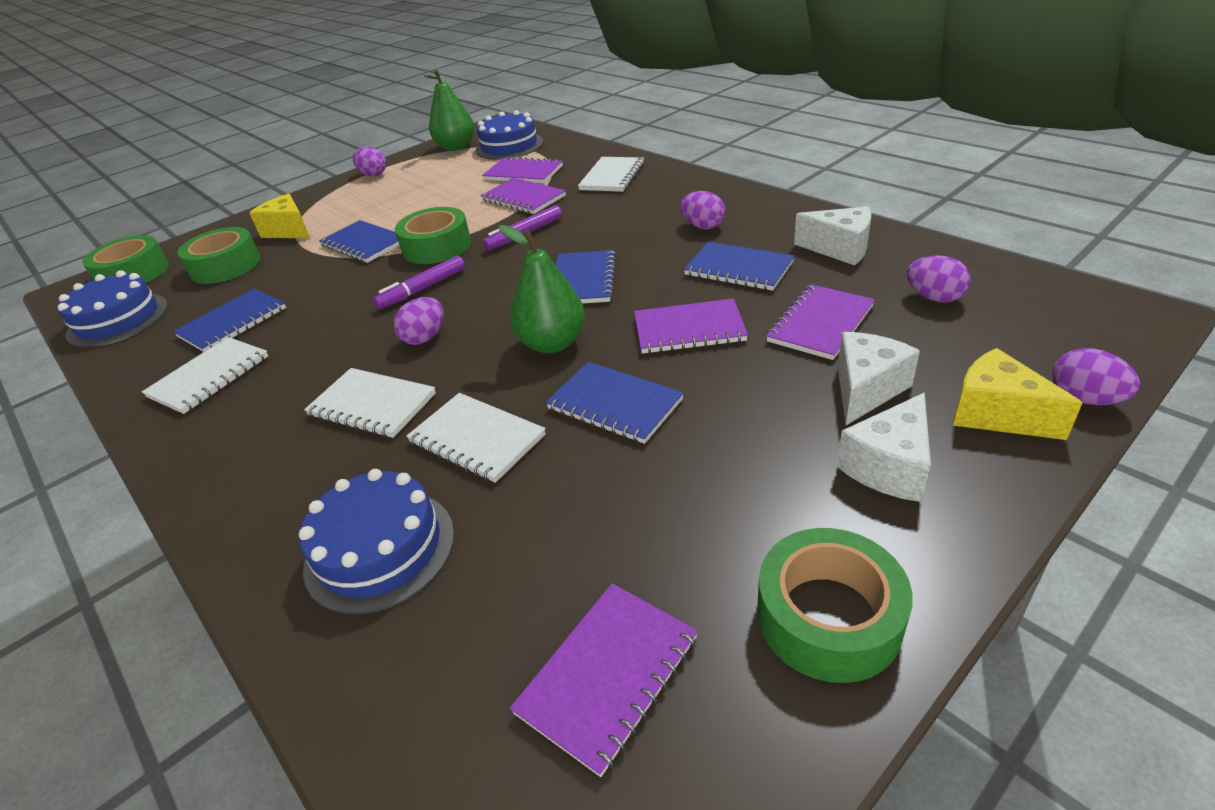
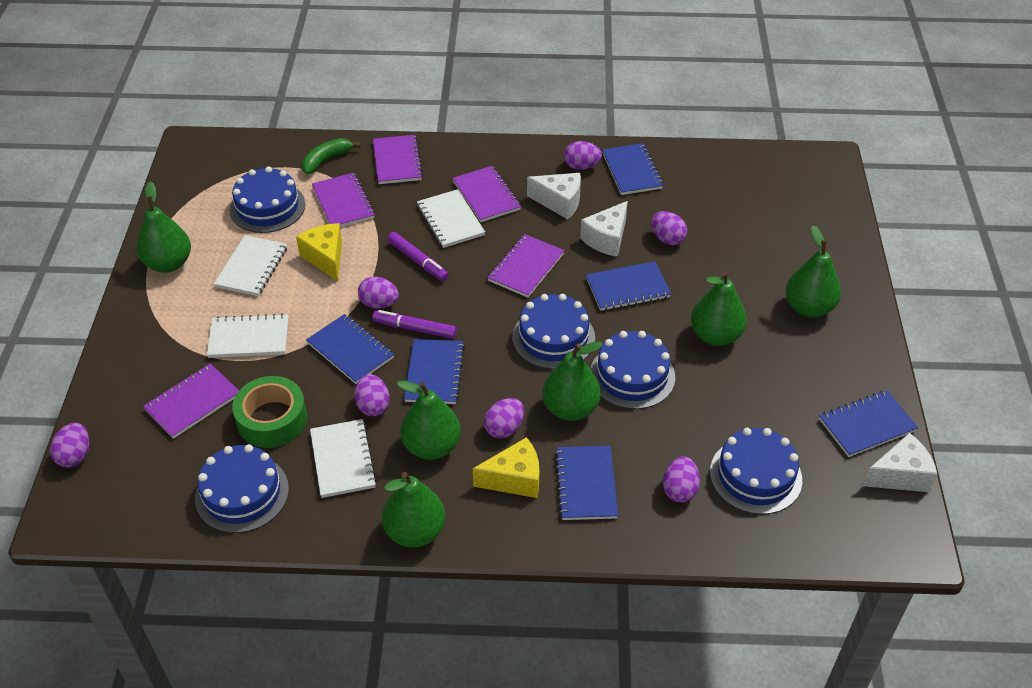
blue cake: [57,270,168,348] [299,469,454,615] [476,110,543,160] = 3 -> [195,444,289,533] [230,167,305,233] [512,294,595,369] [590,331,675,409] [710,428,802,514] = 5
blue notebook: [173,289,286,352] [319,220,399,263] [546,362,684,444] [556,250,616,303] [684,242,794,291] = 5 -> [306,314,394,384] [404,339,465,404] [555,445,618,520] [586,261,671,311] [602,143,663,195] [819,390,918,457] = 6
green banana: none = 0 -> [302,138,361,175] = 1
green pear: [424,70,474,151] [499,225,585,353] = 2 -> [137,182,191,273] [382,472,446,547] [397,381,461,460] [542,342,603,421] [691,271,747,346] [786,226,841,318] = 6
green tape: [82,235,169,283] [177,227,261,284] [395,207,471,264] [757,528,913,683] = 4 -> [232,376,307,448] = 1
purple egg: [353,147,386,176] [393,297,444,345] [681,191,725,229] [907,255,971,303] [1052,348,1140,405] = 5 -> [50,423,89,467] [355,374,390,416] [358,277,399,309] [484,398,524,438] [564,141,602,170] [651,211,687,245] [663,457,700,503] = 7

